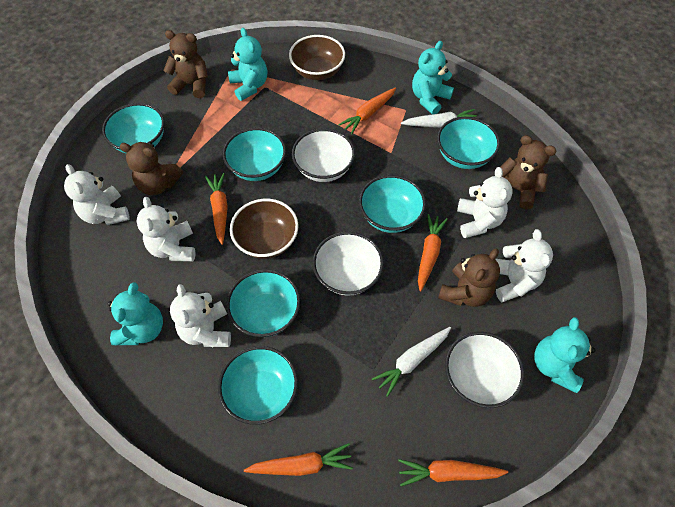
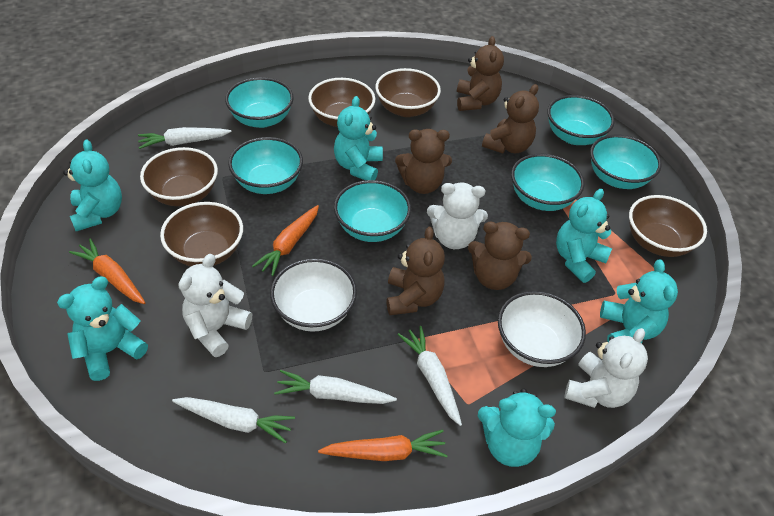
brown bowl: [230,199,298,259] [289,35,345,80] = 2 -> [140,147,218,206] [160,202,243,266] [308,78,375,127] [375,68,441,117] [629,195,707,257] = 5
brown teddy bear: [119,142,183,195] [163,30,208,98] [438,248,500,307] [501,135,556,210] = 4 -> [387,227,445,315] [395,129,452,194] [457,36,504,111] [468,222,532,290] [482,84,539,154] = 5
orange carrot: [205,173,228,245] [244,443,353,476] [338,88,396,134] [398,459,508,486] [418,214,448,291] = 5 -> [69,239,145,304] [252,205,319,276] [318,430,448,461] = 3
turquoise teddy bear: [107,282,163,346] [228,28,267,101] [412,41,454,114] [534,317,596,393] = 4 -> [57,276,148,381] [63,140,122,231] [334,96,383,180] [478,388,556,467] [556,189,612,283] [600,260,678,343] = 6
white bowl: [292,129,355,182] [313,232,384,296] [445,332,524,408] = 3 -> [270,258,357,332] [498,291,586,367] = 2
white carrot: [372,327,451,397] [401,109,477,128] = 2 -> [138,127,231,149] [172,397,295,443] [274,370,397,404] [397,326,462,426] = 4
white teddy bear: [64,164,130,225] [136,197,195,262] [170,284,231,347] [457,167,513,238] [495,229,553,302] = 5 -> [178,254,252,357] [427,183,488,249] [564,328,648,408] = 3

